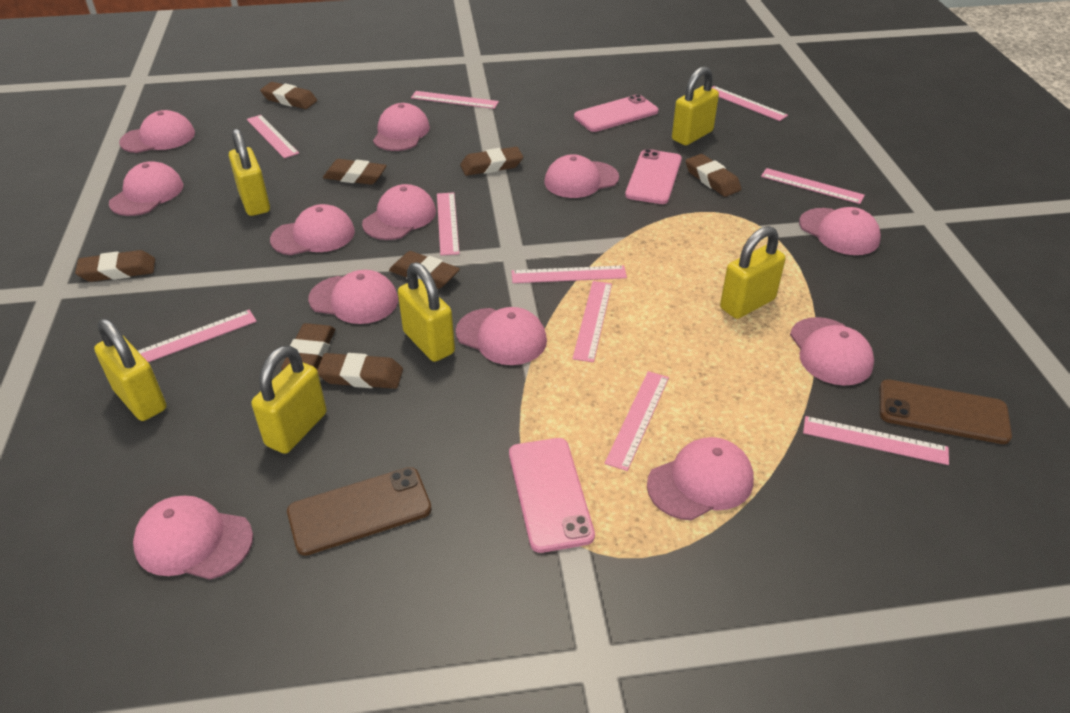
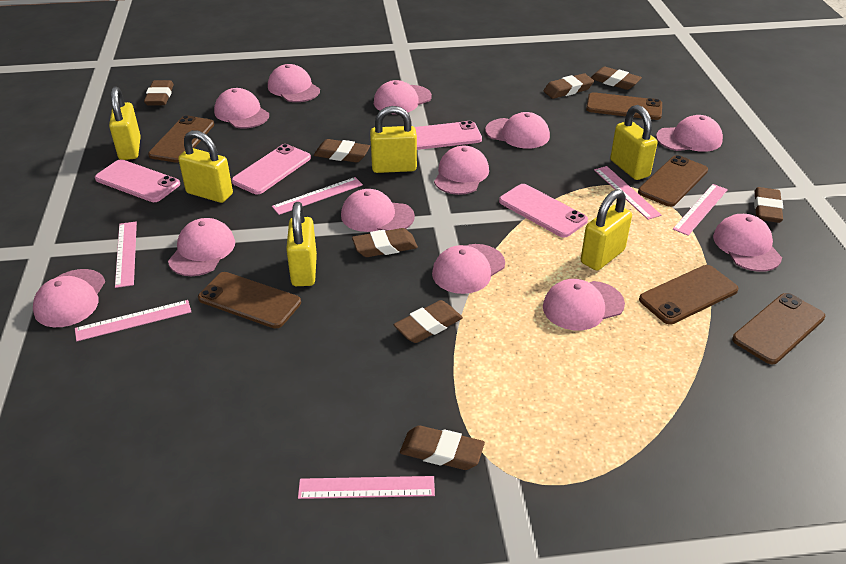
brown phone: [287,467,432,556] [880,379,1012,444] = 2 -> [148,115,214,163] [198,272,301,329] [586,92,662,120] [638,155,708,207] [639,265,739,325] [732,293,825,364] = 6
pink phone: [509,438,595,553] [574,94,659,132] [625,149,682,204] = 3 -> [95,159,180,202] [231,144,311,194] [415,121,482,150] [499,184,588,238] = 4
pink ruler: [138,310,257,362] [247,115,299,158] [411,91,499,109] [437,192,460,256] [511,265,627,283] [572,281,612,362] [605,371,669,471] [712,86,788,121] [761,168,865,204] [803,416,949,465] = 10 -> [75,300,191,341] [115,222,137,288] [272,177,363,215] [298,476,435,499] [594,166,661,220] [673,184,728,236] = 6

